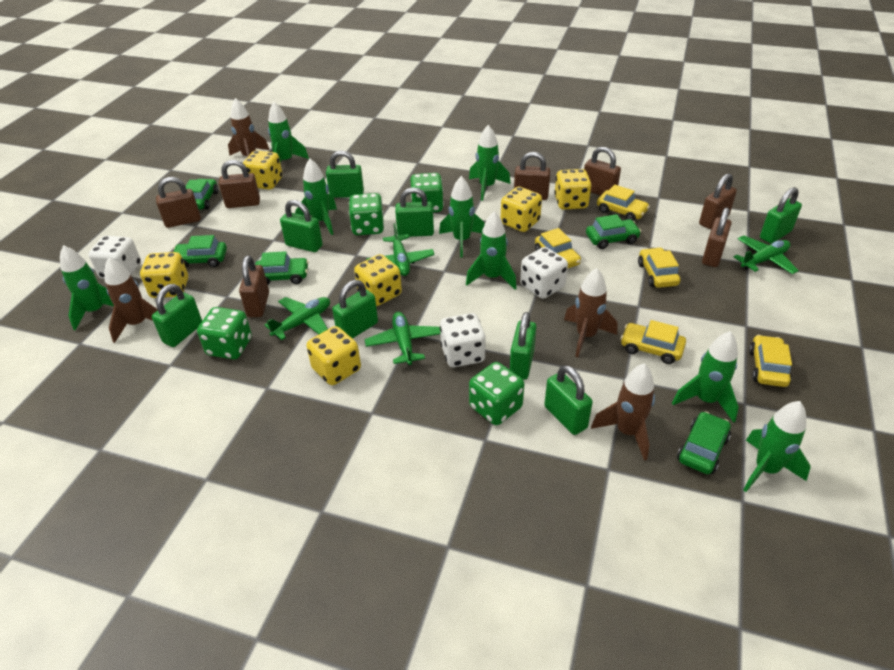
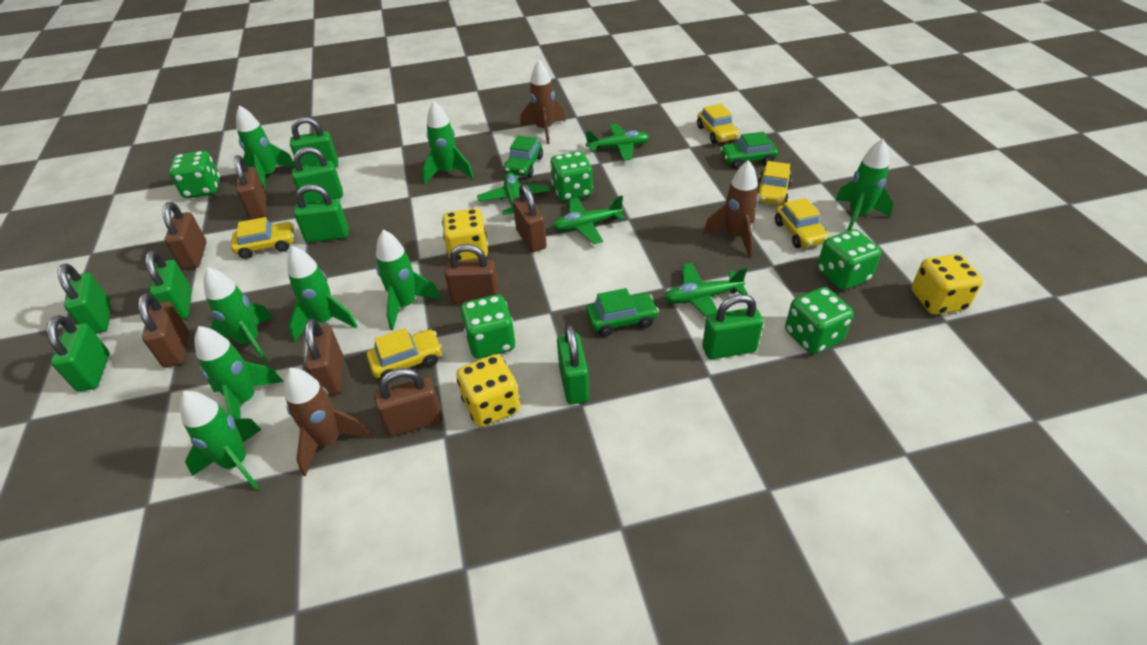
brown rocket: [104,258,158,343] [228,98,269,157] [564,268,617,357] [591,364,655,461] = 4 -> [284,368,371,476] [520,60,565,144] [703,160,759,257] = 3
green car: [173,235,227,268] [186,179,218,210] [255,251,309,285] [586,214,641,249] [677,411,731,474] = 5 -> [504,136,543,177] [586,288,659,336] [720,132,778,169] = 3
green dice: [197,307,252,359] [349,193,384,235] [410,173,444,212] [469,362,524,425] = 4 -> [169,151,220,198] [460,295,516,359] [550,151,593,201] [785,287,854,354] [817,229,881,290] = 5
white dice: [89,236,141,279] [440,313,486,367] [520,247,568,299] = 3 -> none = 0
yellow dice: [140,252,188,298] [243,150,283,190] [306,326,361,385] [354,254,402,306] [501,187,542,232] [554,169,591,210] = 6 -> [442,209,488,261] [456,354,520,427] [911,254,983,315] = 3

